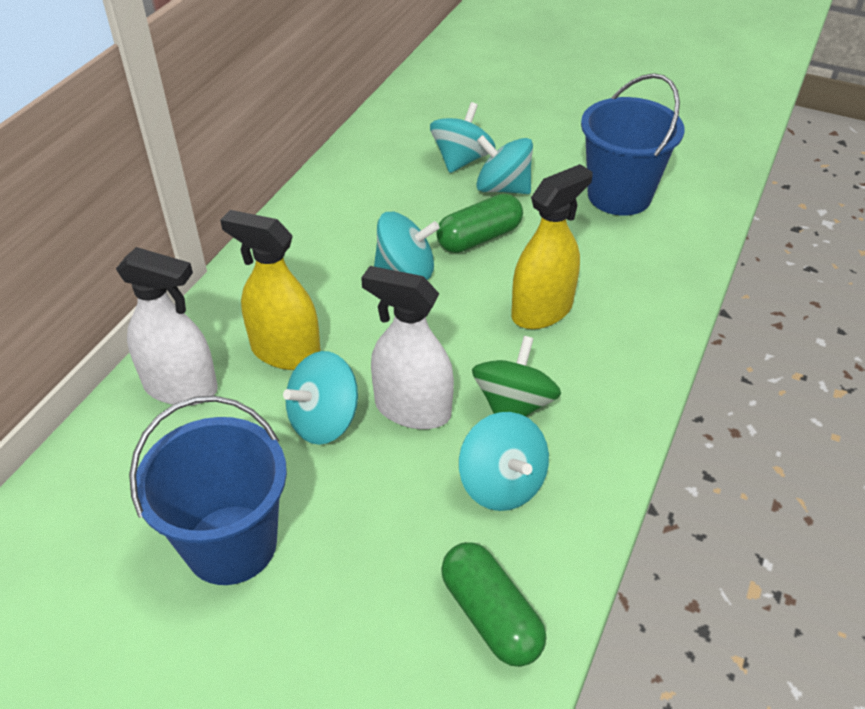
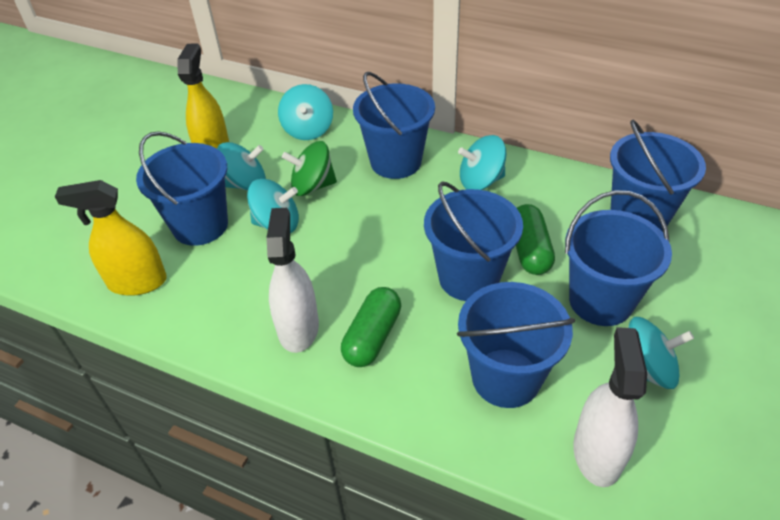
blue bucket: [129,396,287,585] [581,73,684,216] = 2 -> [136,131,228,246] [353,72,435,179] [424,182,523,301] [457,282,575,408] [565,190,672,326] [610,120,706,232] = 6

